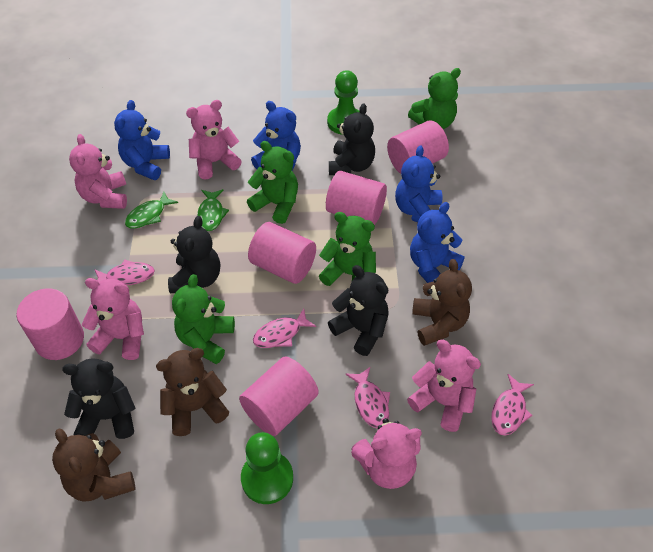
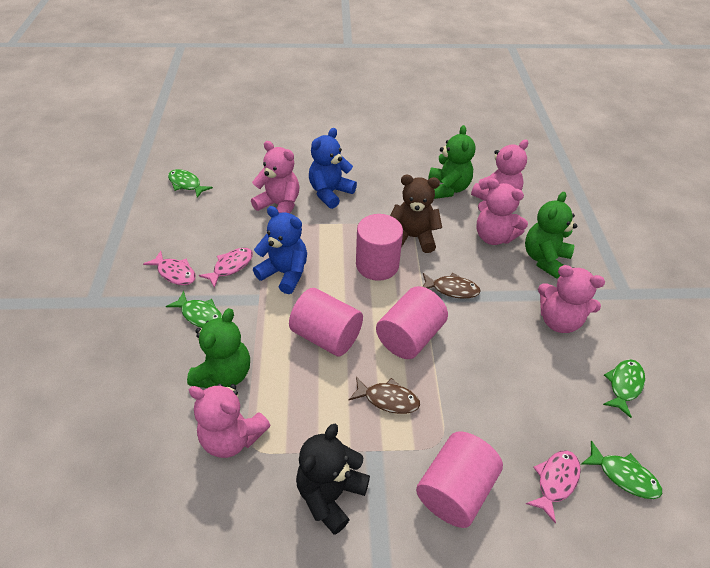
black teddy bear: [62,358,135,439] [168,216,220,293] [328,265,389,356] [329,103,375,175] = 4 -> [296,424,370,535] = 1
blue teddy bear: [114,100,170,180] [251,101,301,170] [395,145,443,223] [410,202,465,283] = 4 -> [253,206,307,294] [309,128,357,209] = 2
brown fish: none = 0 -> [348,377,420,414] [422,273,481,299] = 2
brown teddy bear: [52,428,135,502] [156,348,229,436] [412,259,472,346] = 3 -> [390,175,442,253] = 1
green fish: [125,192,178,228] [197,189,229,231] = 2 -> [166,291,222,328] [168,169,213,198] [581,441,662,499] [603,359,645,418] = 4
green pawn: [241,432,293,504] [327,70,359,135] = 2 -> none = 0
green teddy bear: [172,274,235,364] [247,141,298,224] [319,212,376,286] [408,68,461,129] = 4 -> [187,308,250,388] [428,125,475,199] [525,192,577,279] = 3
pink cylinder: [16,288,84,360] [239,357,318,436] [248,222,316,284] [326,171,387,225] [387,120,449,174] = 5 -> [289,288,363,356] [356,214,403,281] [376,286,448,359] [416,431,503,528] = 4
pink fish: [94,259,155,285] [253,309,316,348] [345,366,390,428] [491,374,534,436] = 4 -> [143,251,196,285] [199,248,253,288] [526,450,581,523] = 3

